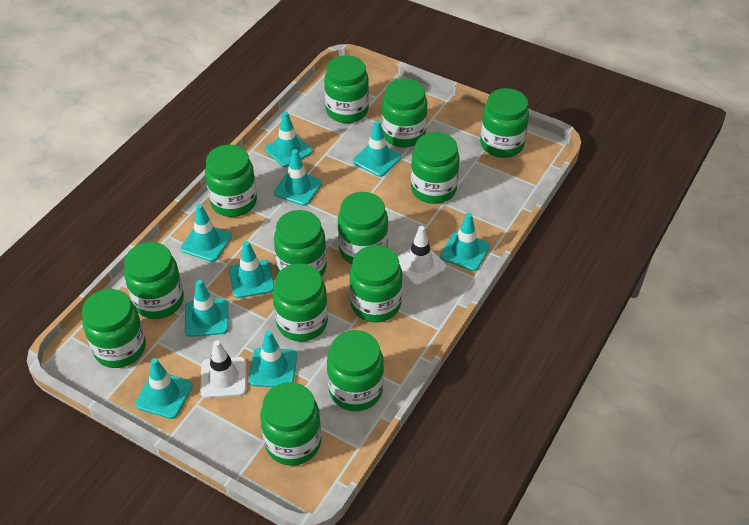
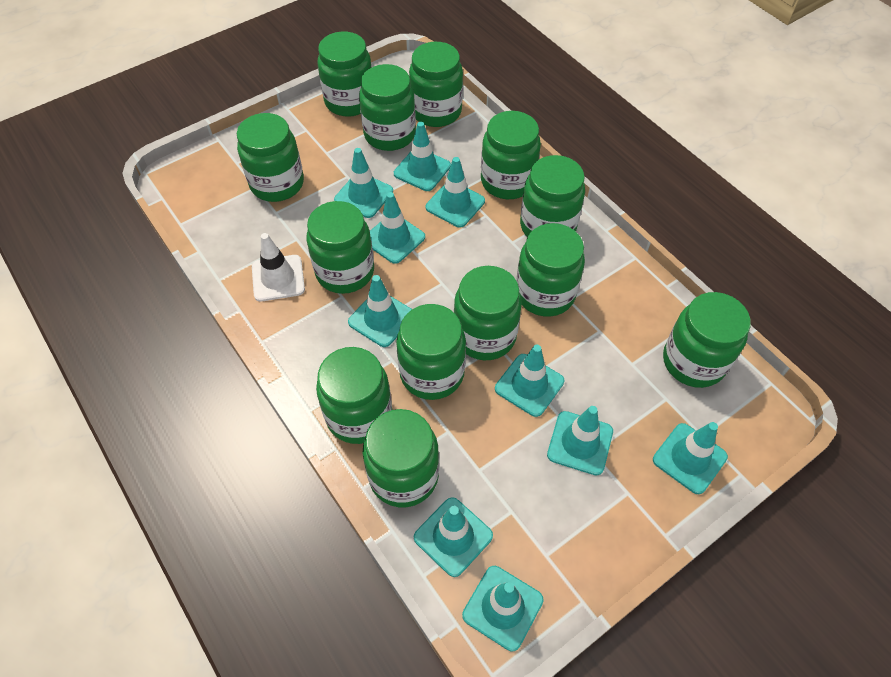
turquoise traffic cone: [135,358,193,419] [181,204,232,262] [185,280,229,337] [229,241,274,298] [249,331,297,387] [265,111,313,168] [274,149,322,206] [353,120,401,177] [440,213,490,271] = 9 -> [334,148,393,218] [348,275,412,347] [370,192,425,264] [394,122,451,191] [414,497,493,577] [426,157,485,228] [462,566,544,651] [495,345,564,417] [547,406,613,475] [653,422,728,494] = 10
white traffic cone: [200,340,246,398] [397,226,446,285] = 2 -> [252,233,305,301] = 1

